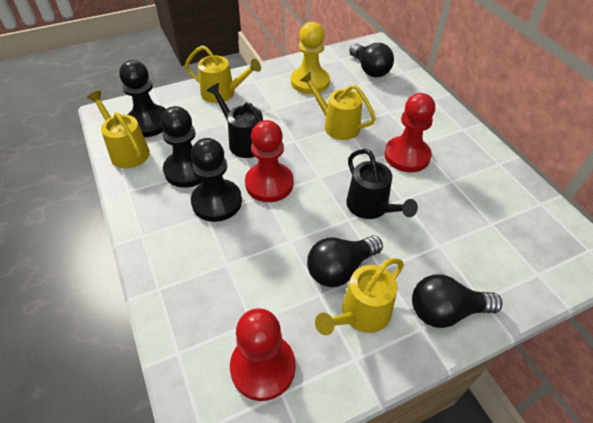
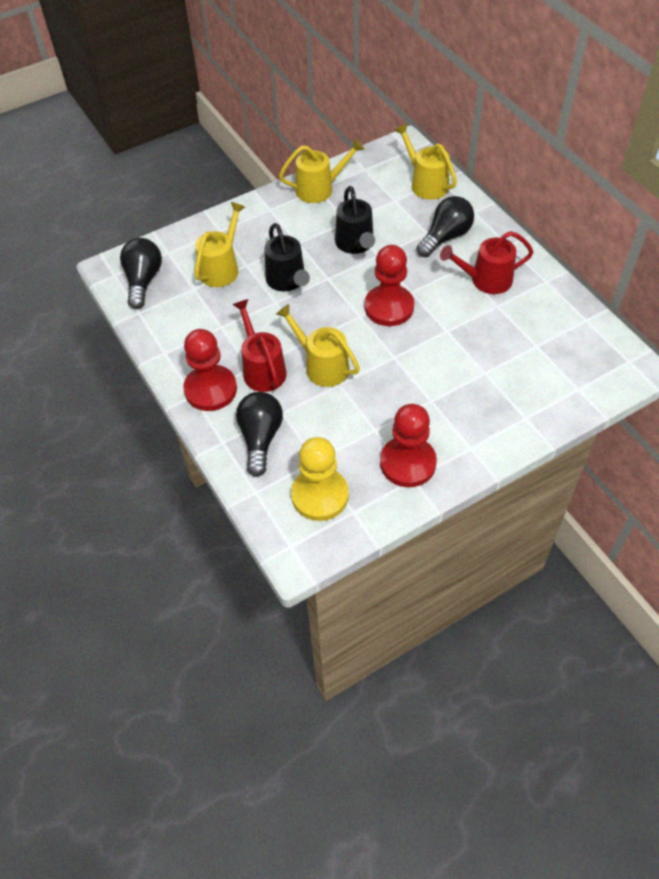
black pawn: [119,60,166,137] [160,106,202,188] [191,138,242,222] = 3 -> none = 0
red watering can: none = 0 -> [232,299,287,392] [440,231,533,294] = 2

